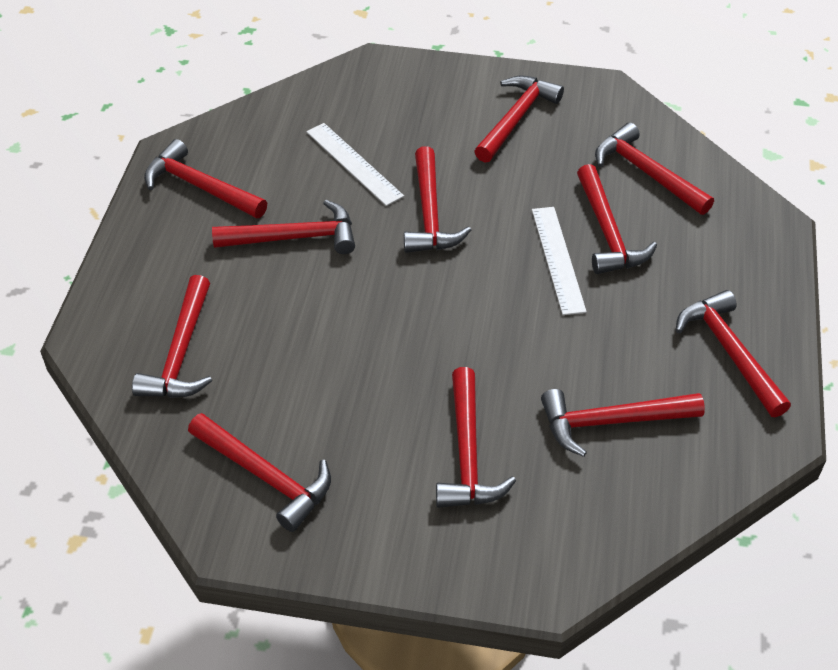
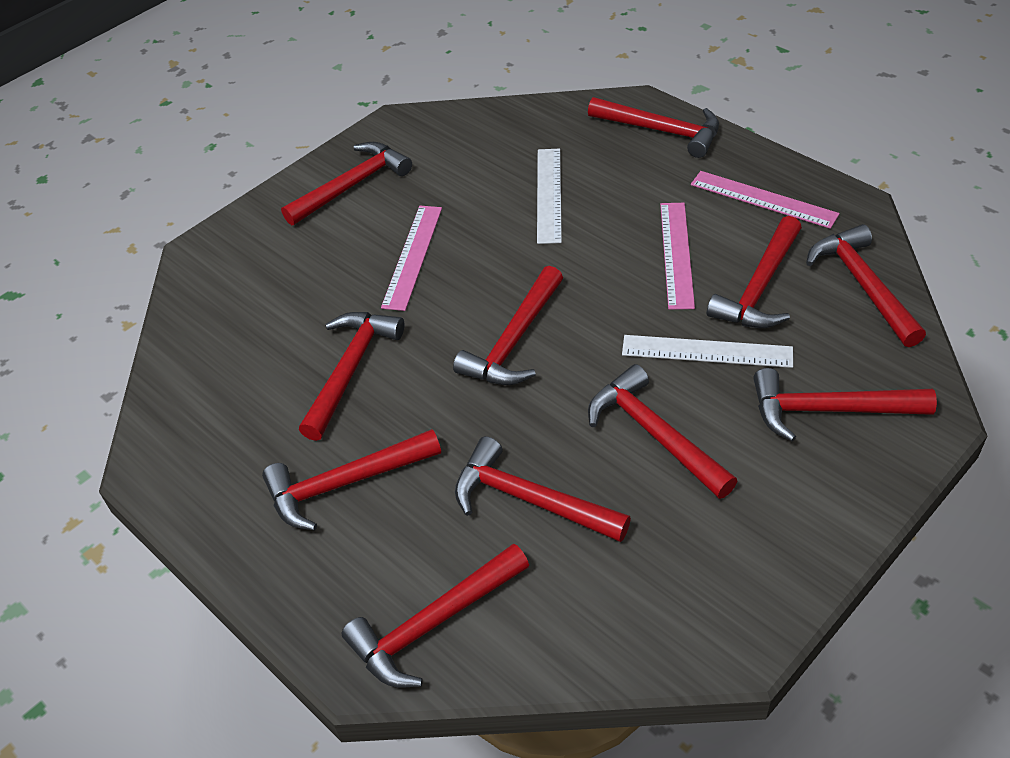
pink ruler: none = 0 -> [381,206,442,311] [660,203,695,310] [691,171,840,229] = 3

